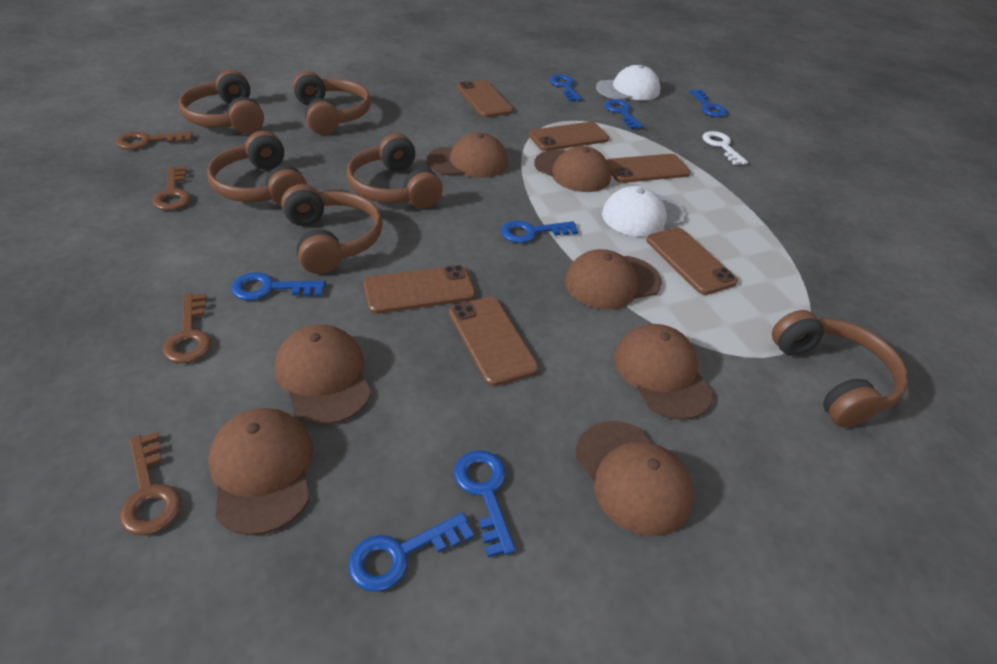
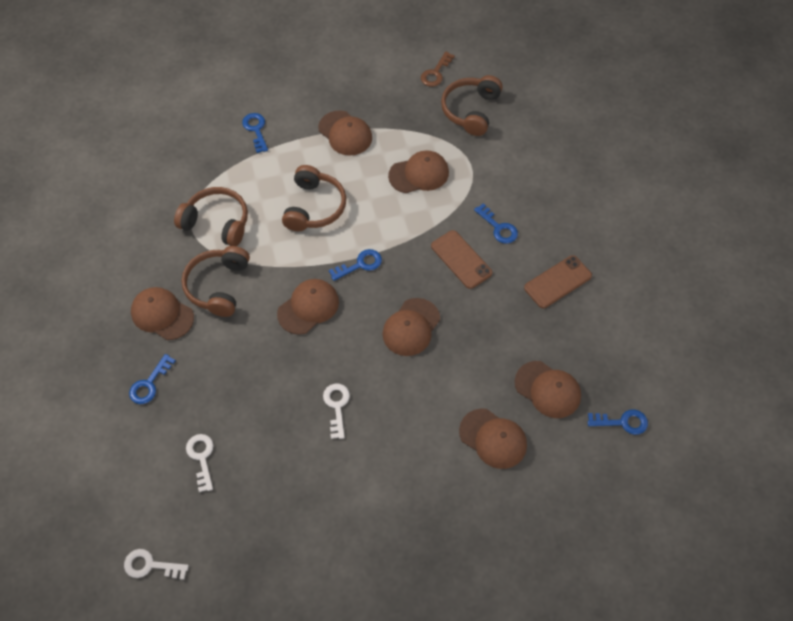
blue key: [231,272,325,301] [348,512,474,592] [454,450,516,557] [501,220,578,243] [549,74,582,101] [604,99,644,129] [689,89,728,117] = 7 -> [129,354,176,404] [242,113,268,153] [329,249,382,281] [474,203,518,244] [588,409,648,435] = 5
brown headphones: [179,70,264,134] [207,131,307,205] [281,184,383,274] [292,71,371,135] [346,133,443,208] [772,310,908,427] = 6 -> [174,187,248,246] [181,246,250,317] [282,165,346,231] [441,75,503,136] = 4
brown key: [116,131,193,149] [120,431,182,535] [152,166,191,210] [163,293,211,363] = 4 -> [421,52,455,87] = 1
brown phone: [364,265,475,314] [449,297,539,386] [457,80,513,117] [529,122,609,151] [607,154,691,183] [646,227,738,295] = 6 -> [431,230,492,289] [524,255,592,308] = 2
white cap: [596,65,661,100] [602,186,686,237] = 2 -> none = 0
white key: [703,131,748,165] = 1 -> [124,549,189,580] [186,434,214,492] [323,384,350,439] = 3

